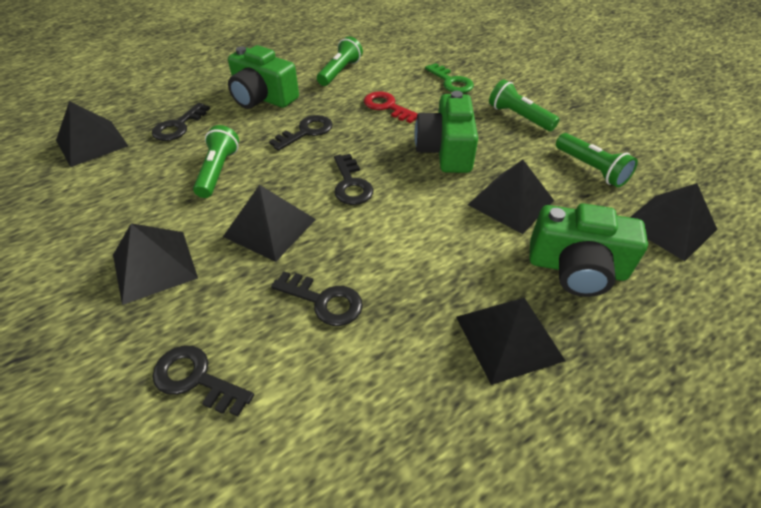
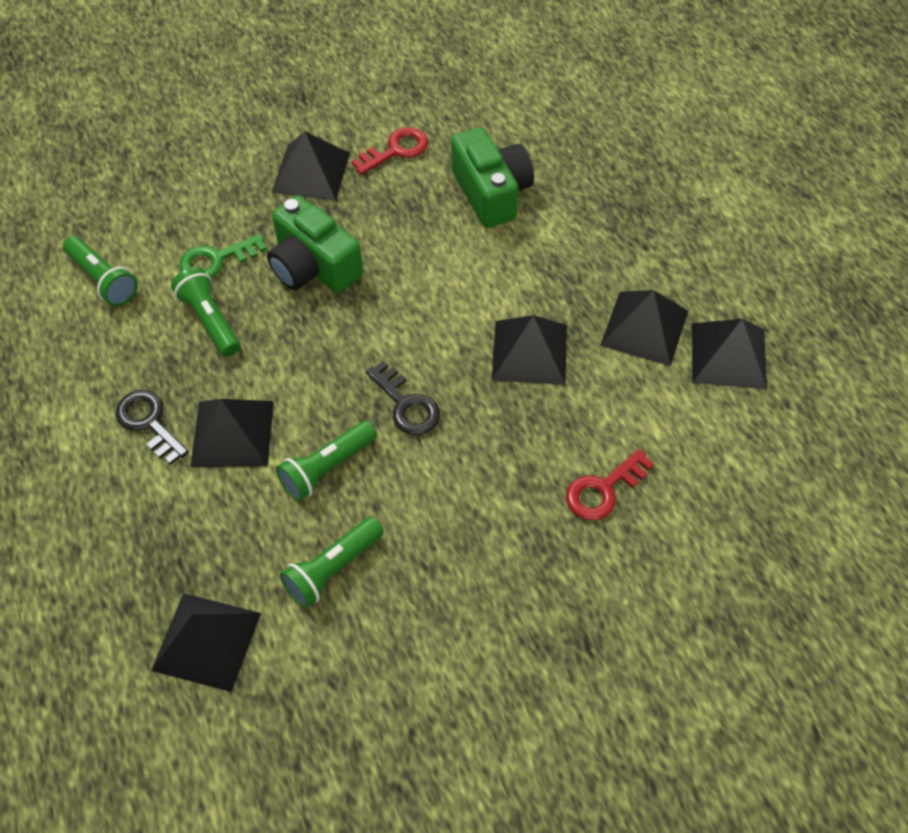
black key: [152,103,210,141] [152,346,254,416] [269,115,333,151] [271,271,363,326] [334,154,373,205] = 5 -> [115,390,189,465] [366,361,440,435] = 2
green camera: [228,45,299,109] [414,91,478,173] [529,203,648,297] = 3 -> [267,195,363,293] [451,127,534,228] = 2
red key: [364,91,418,123] = 1 -> [351,127,429,175] [566,449,654,520] = 2

